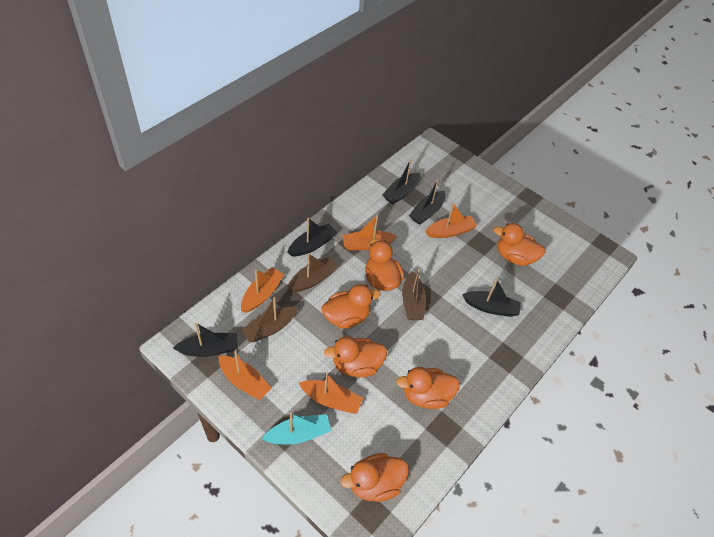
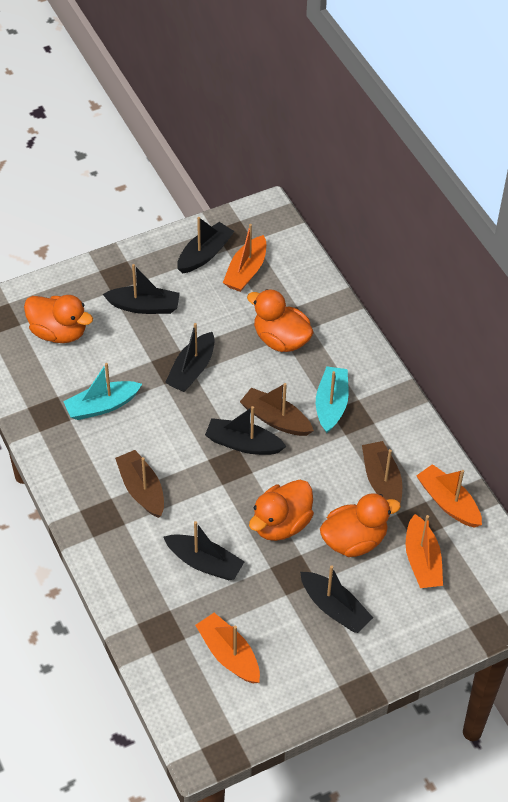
black boat: [173,322,238,357] [287,218,337,256] [382,159,420,204] [409,179,446,225] [462,278,521,317] = 5 -> [102,264,180,314] [163,521,245,580] [165,323,214,392] [177,217,234,273] [205,406,287,455] [300,565,373,633] = 6
orange boat: [219,351,272,401] [241,267,285,313] [299,372,363,414] [342,215,398,250] [425,203,477,238] = 5 -> [195,613,260,684] [223,224,266,292] [406,514,443,588] [416,464,482,528] = 4
orange duck: [322,284,381,329] [324,336,387,377] [340,453,409,502] [365,238,404,291] [396,367,460,409] [494,223,545,266] = 6 -> [24,295,93,343] [247,289,314,352] [249,480,314,541] [320,493,401,557] = 4
turquoise boat: [262,412,331,445] = 1 -> [63,363,142,420] [316,366,349,433] = 2

